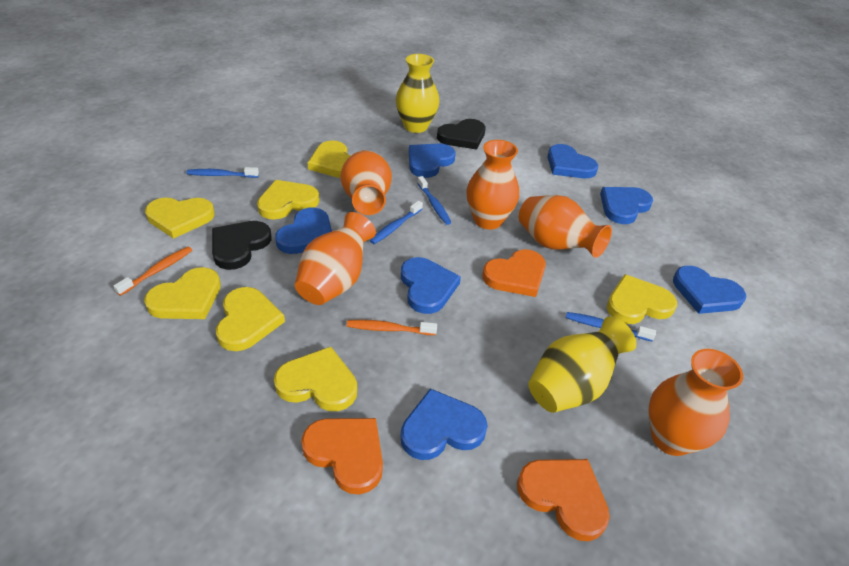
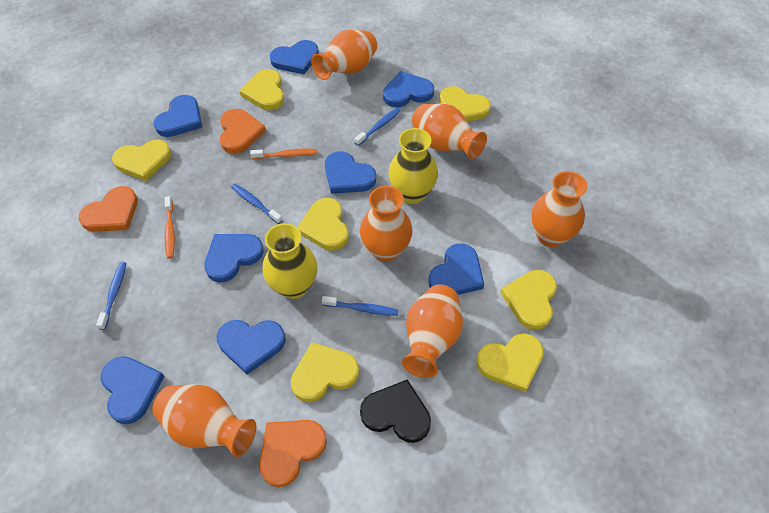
black heart: [212,221,272,270] [437,119,485,150] = 2 -> [360,379,431,443] = 1
blue heart: [275,207,332,254] [401,257,461,314] [401,388,488,460] [409,143,455,178] [547,144,598,178] [600,187,653,224] [673,266,746,314] = 7 -> [101,356,164,424] [154,95,202,137] [204,234,264,283] [217,320,286,375] [269,40,319,74] [325,151,376,194] [383,71,434,107] [429,243,484,295] = 8
orange vase: [295,212,376,305] [340,150,392,215] [466,140,519,230] [519,195,612,258] [648,349,743,456] = 5 -> [152,385,256,457] [311,30,377,80] [360,186,413,262] [402,284,463,378] [412,103,487,160] [531,171,587,247] = 6

